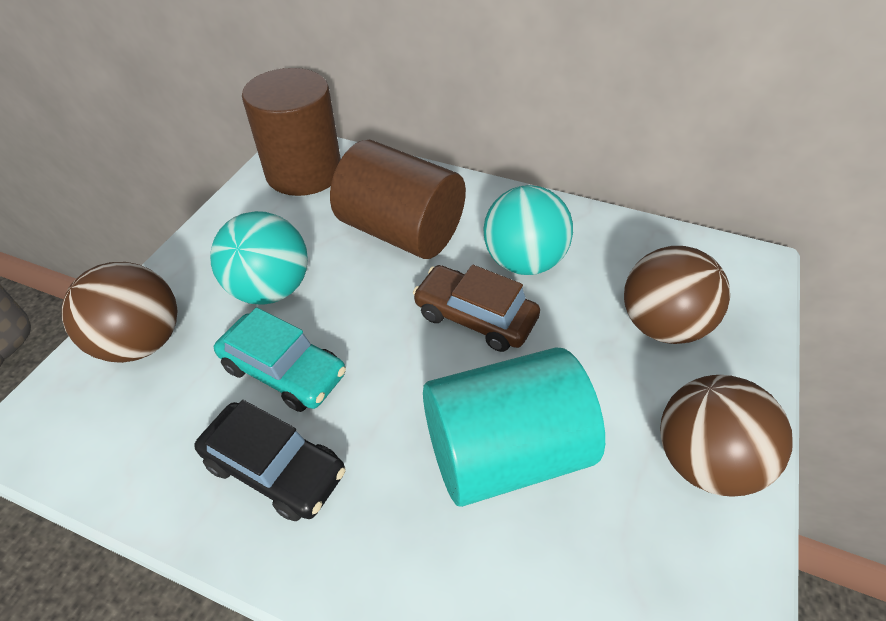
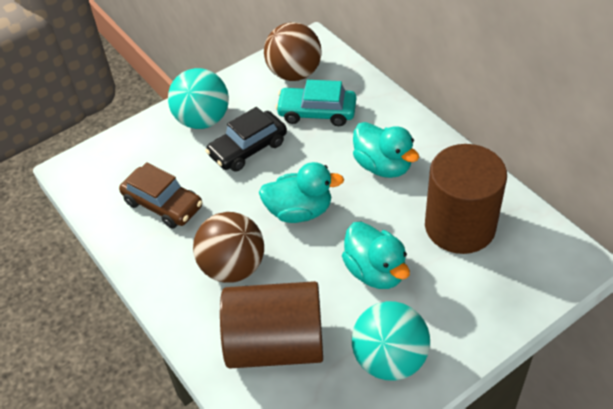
brown ball: [62,262,178,363] [624,246,730,344] [660,375,793,497] = 3 -> [193,212,264,283] [264,22,322,81] = 2
turquoise cylinder: [423,347,605,507] = 1 -> none = 0
turquoise duck: none = 0 -> [259,162,344,223] [342,222,410,289] [353,122,419,178] = 3

